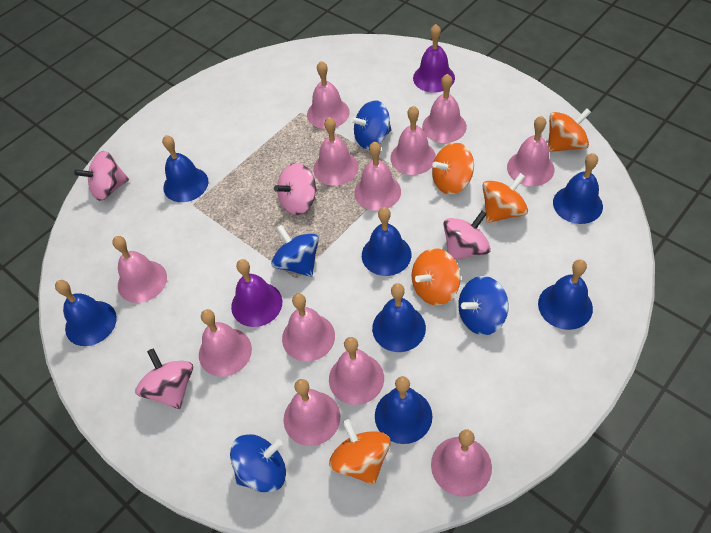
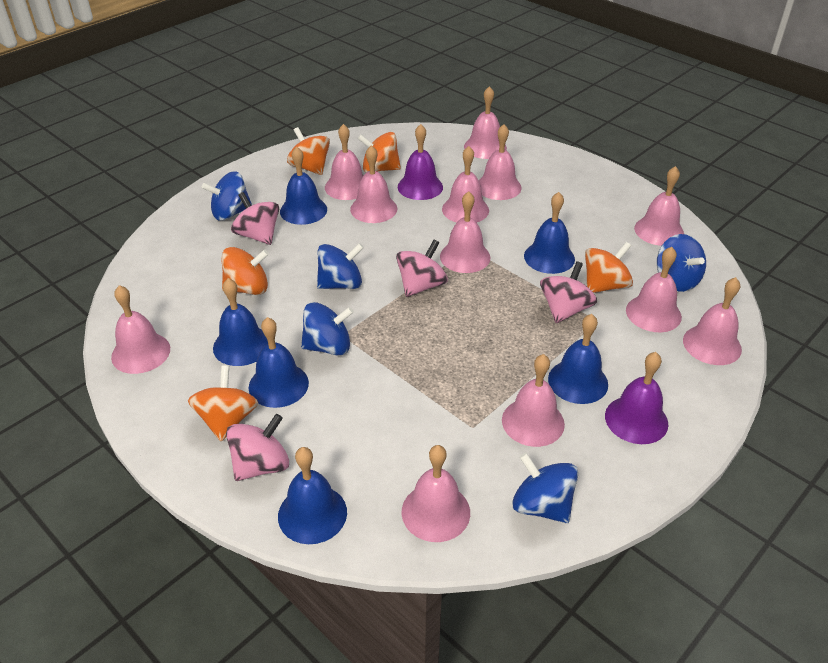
blue bell: [55,280,117,346] [162,135,209,202] [362,207,411,276] [372,283,426,352] [375,376,433,444] [538,259,593,330] [553,153,603,224] = 7 -> [213,278,268,366] [249,317,309,408] [278,447,347,544] [280,146,327,225] [524,192,575,274] [548,314,608,404] = 6
blue spinning top: [230,434,286,493] [271,225,319,277] [350,100,391,149] [458,276,509,335] = 4 -> [202,171,252,221] [301,302,354,356] [317,243,364,289] [512,453,578,523] [657,234,706,292] = 5

